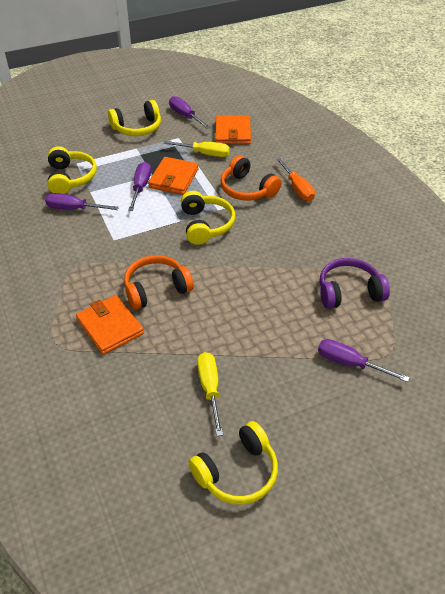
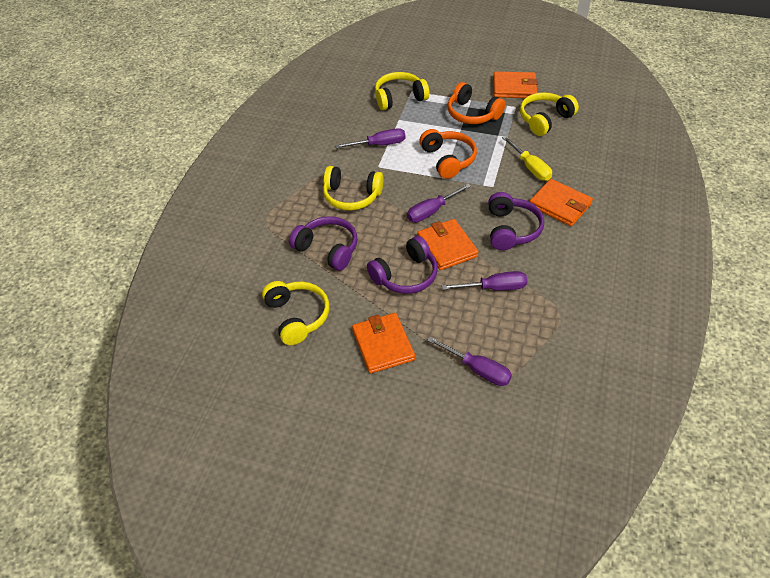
orange screwdriver: [276,157,315,201] = 1 -> none = 0
orange wallet: [76,295,144,355] [148,157,199,195] [215,115,251,144] = 3 -> [352,313,415,373] [417,219,479,270] [493,71,538,98] [530,179,593,226] = 4
purple headphones: [320,258,390,309] = 1 -> [289,216,357,271] [367,236,438,294] [488,192,544,250] = 3
yellow screwdriver: [163,141,230,157] [197,352,223,436] = 2 -> [502,136,552,181] = 1

